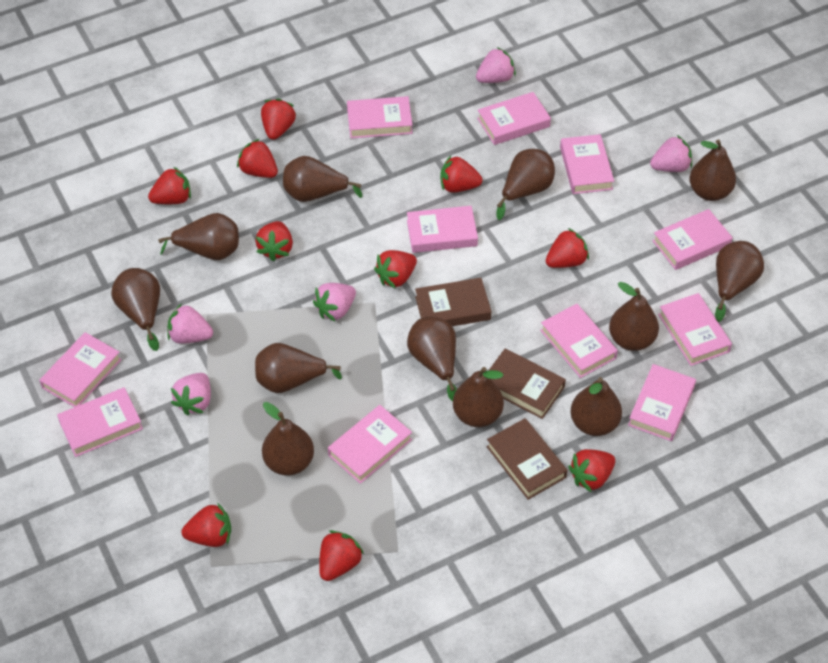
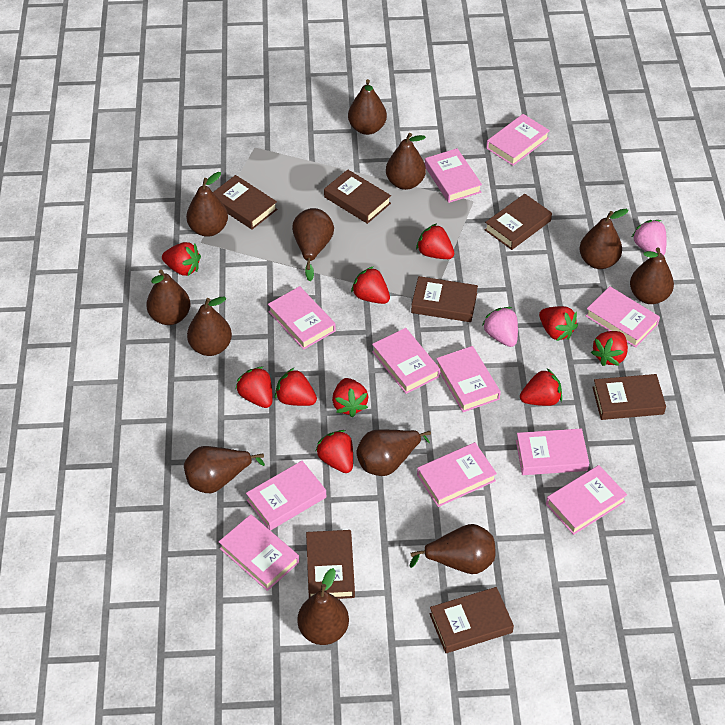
brown book: [415,278,492,326] [487,418,567,500] [488,349,566,419] = 3 -> [213,175,277,230] [306,530,355,599] [324,170,391,224] [411,276,478,322] [429,587,514,653] [485,194,552,250] [592,374,666,420] = 7
pink strawberry: [167,303,213,344] [171,373,211,416] [313,283,356,321] [476,47,516,83] [650,135,692,172] = 5 -> [482,307,518,347] [632,220,667,255] = 2

